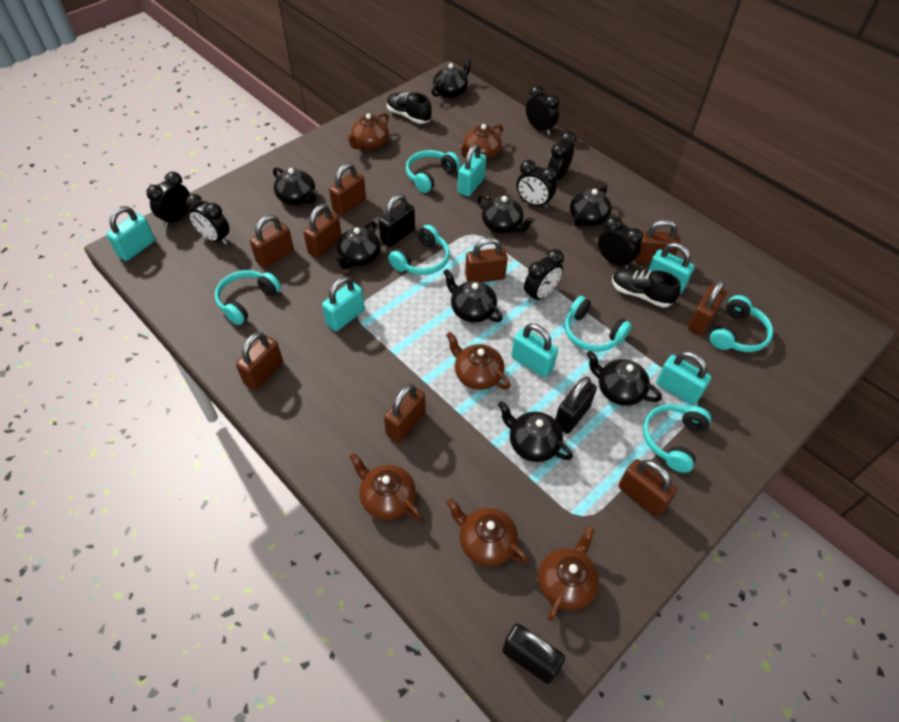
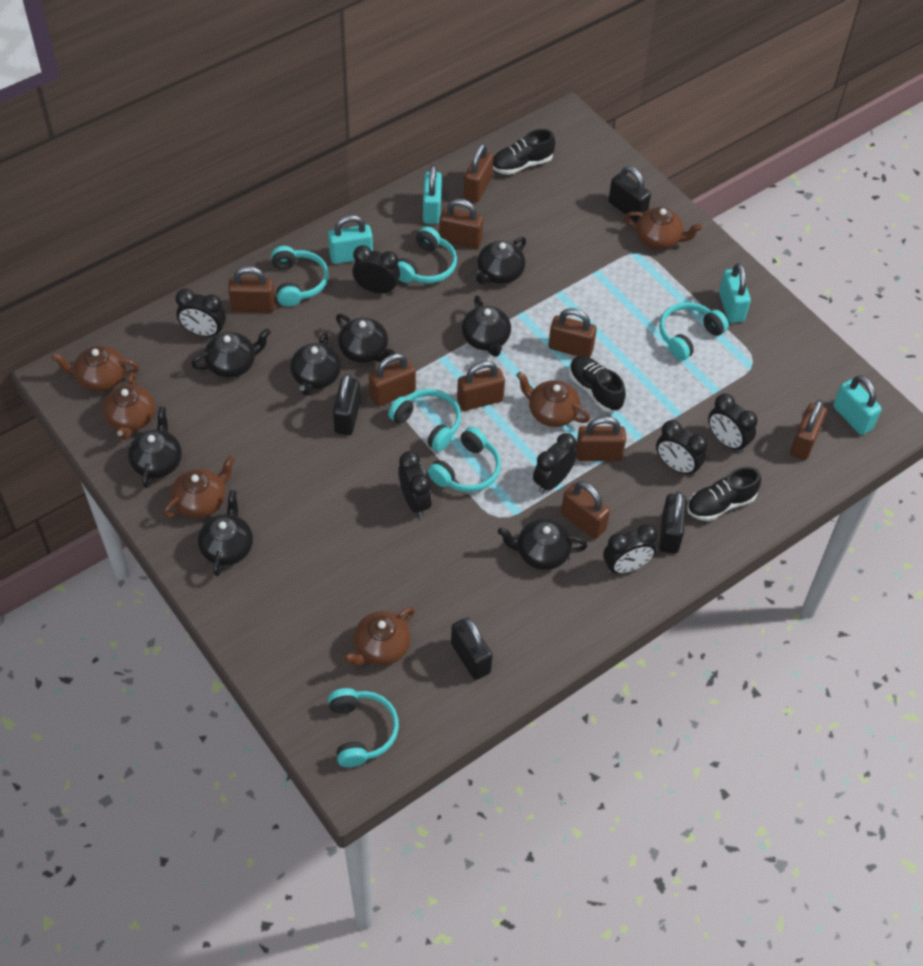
black padlock: [379,194,415,247] [502,624,565,684] [555,376,597,434] = 3 -> [333,374,360,435] [451,617,493,680] [609,166,651,222] [659,491,686,554] = 4
black shoe: [387,92,432,124] [612,268,681,307] = 2 -> [493,129,555,175] [569,356,626,412] [687,466,761,521] = 3
turquoise padlock: [106,206,155,261] [322,276,365,331] [457,144,486,197] [511,324,558,377] [648,243,694,294] [656,351,711,405] = 6 -> [328,215,373,264] [423,165,442,224] [719,263,751,323] [833,375,882,435] = 4

